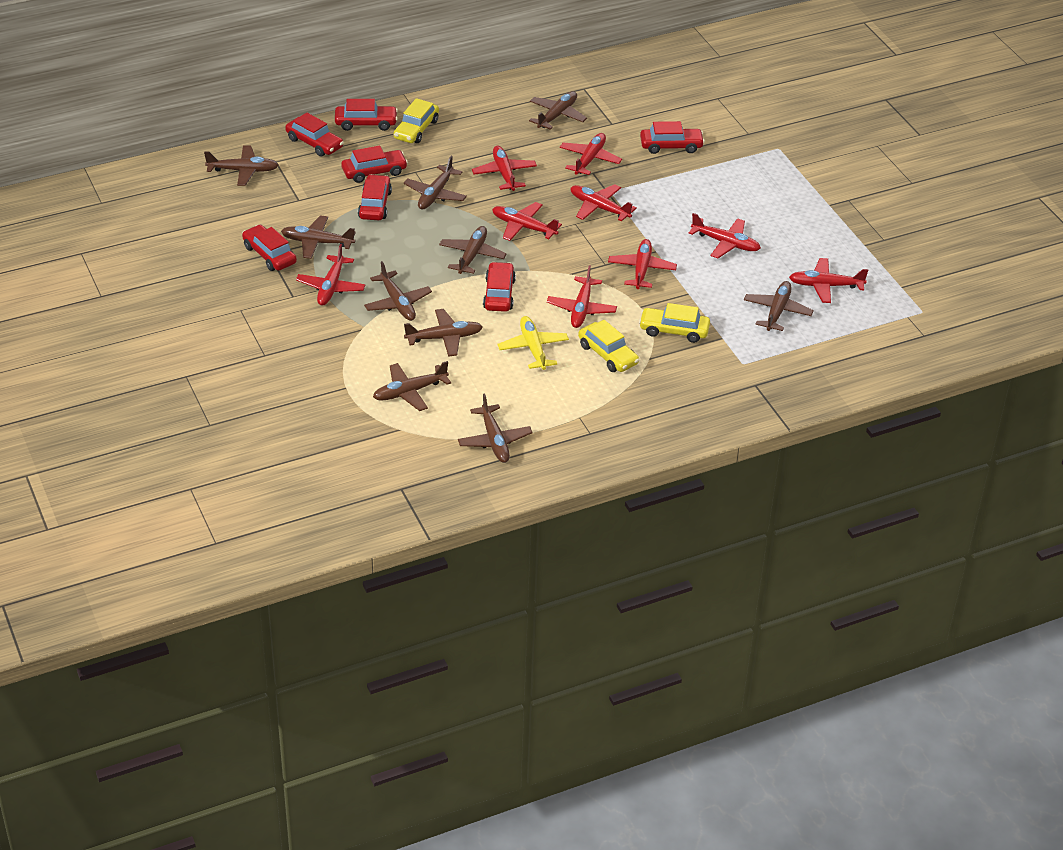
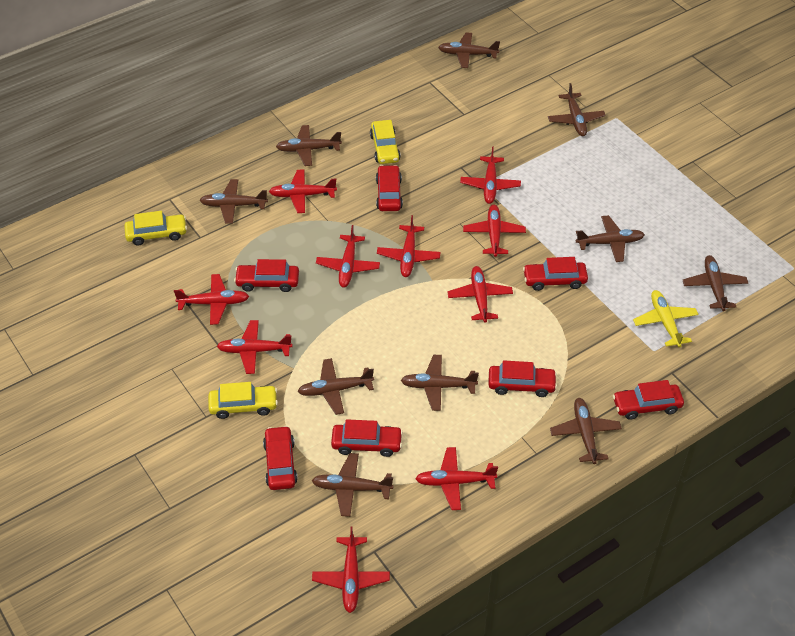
red plane: [296,244,366,306] [472,146,537,191] [492,202,562,241] [547,265,617,328] [560,133,622,175] [571,184,637,221] [608,239,677,289] [689,213,761,258] [789,258,868,303] = 9 -> [174,274,249,325] [217,320,293,374] [269,169,337,213] [312,526,390,613] [316,225,380,288] [377,215,441,277] [415,447,498,510] [447,266,513,323] [460,146,521,204] [463,205,526,257] = 10

